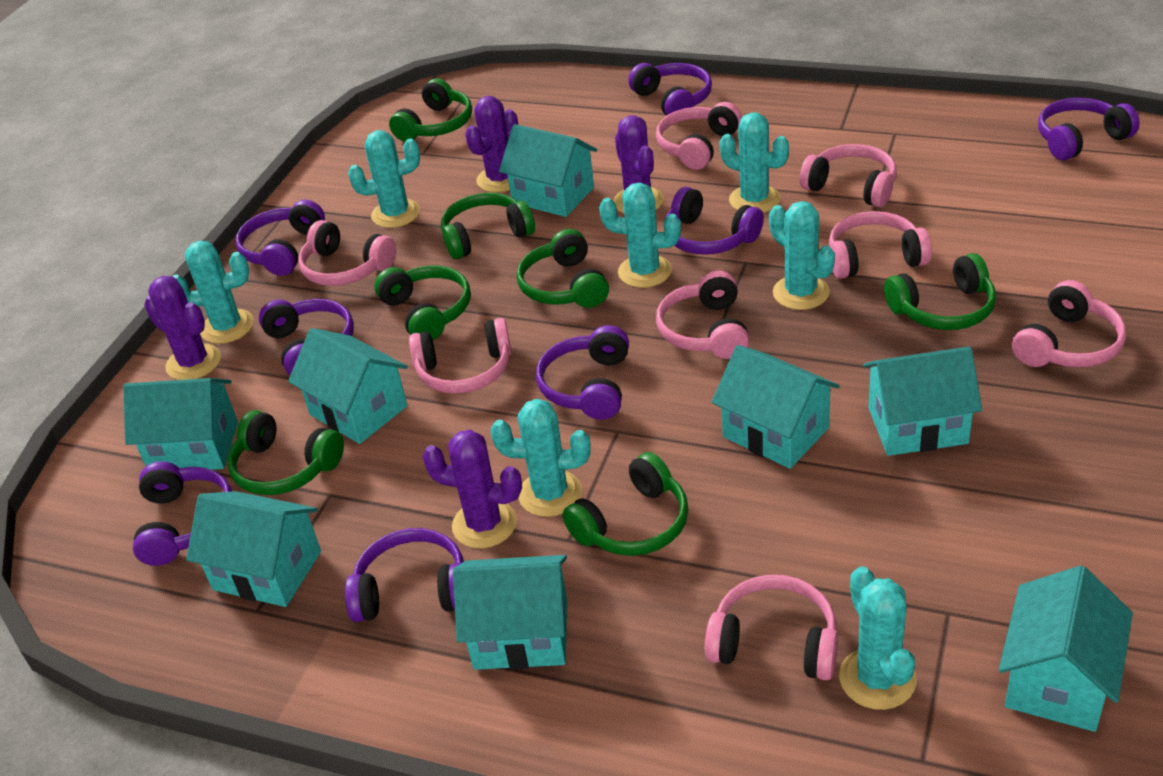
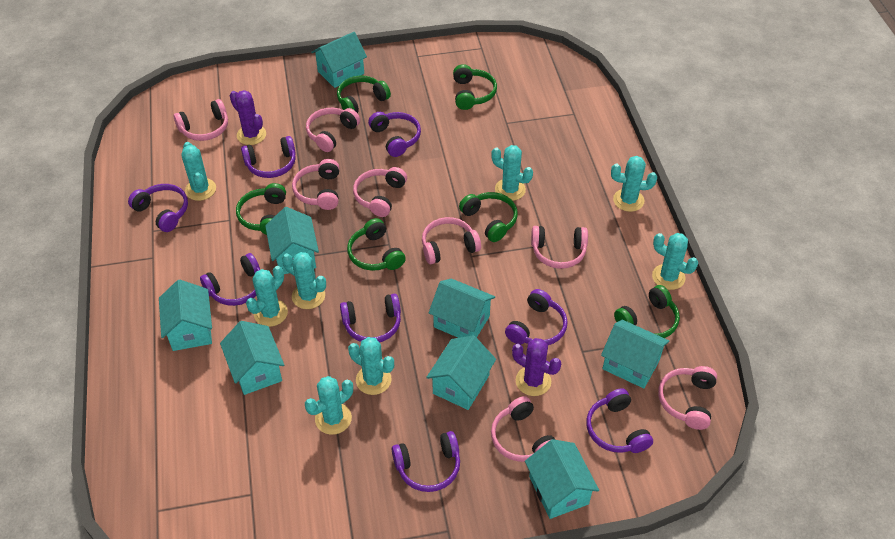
green headphones: [227,410,344,495] [374,265,471,340] [389,78,472,142] [441,193,535,259] [516,229,609,308] [563,452,688,556] [884,253,996,330] = 7 -> [236,183,286,235] [337,76,391,113] [347,218,406,271] [453,64,497,110] [459,192,518,242] [614,285,680,338] = 6
purple cactus: [144,276,221,380] [422,430,522,548] [465,96,518,193] [613,115,664,214] = 4 -> [230,90,266,145] [512,338,561,396] = 2
turquoise cactus: [172,241,254,344] [348,130,420,228] [491,399,590,517] [599,183,681,288] [720,112,789,213] [769,201,835,310] [839,566,917,710] = 7 -> [181,142,216,201] [246,266,288,327] [282,252,326,309] [305,376,353,435] [348,337,394,395] [491,145,533,201] [611,156,657,212] [652,233,698,290] = 8

